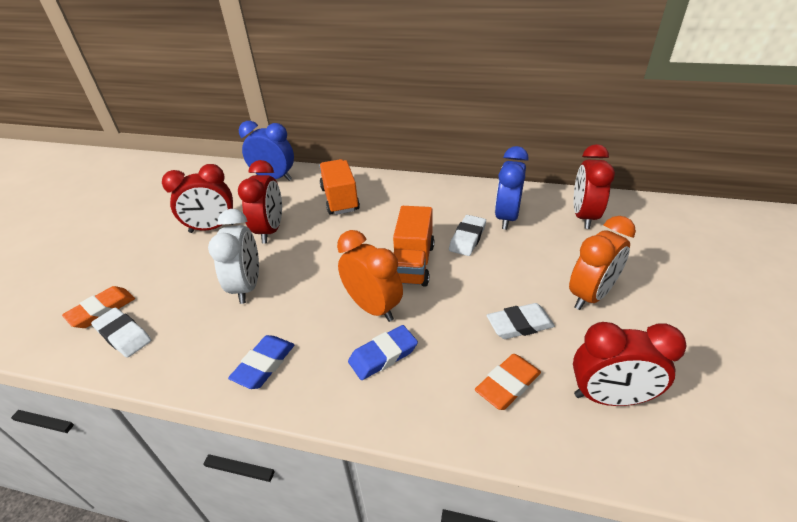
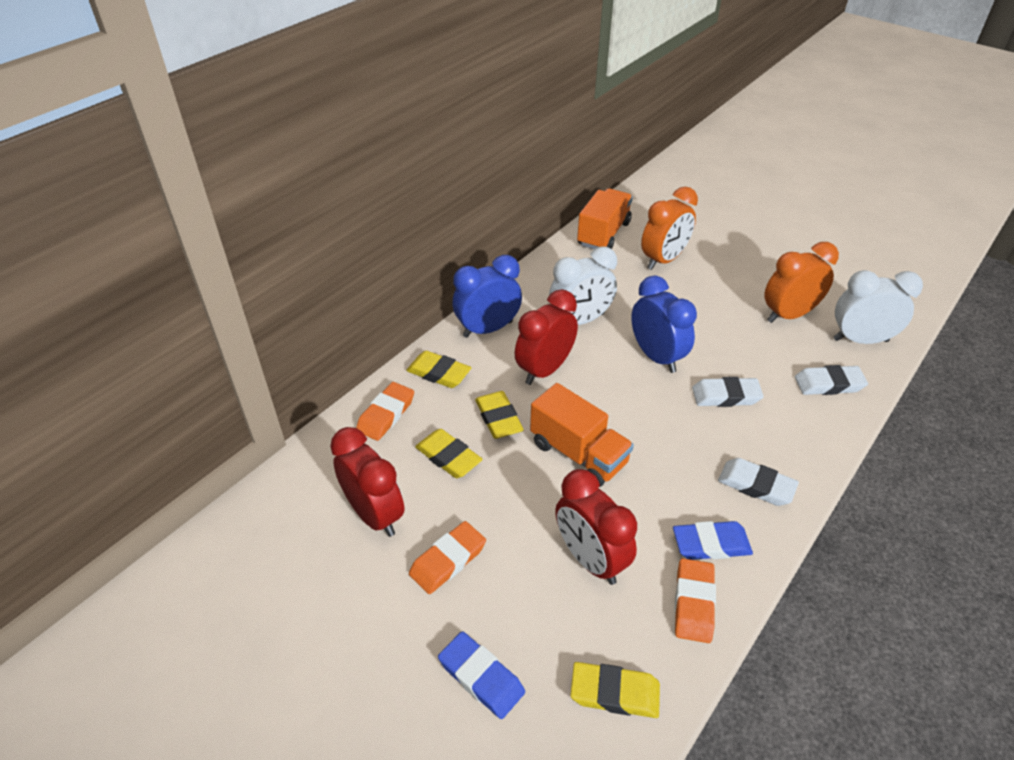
orange eraser: [62,286,135,328] [475,354,541,410] = 2 -> [356,382,414,441] [409,521,486,594] [675,558,716,643] = 3
red clock: [162,164,233,233] [238,160,282,243] [573,144,615,229] [573,322,687,406] = 4 -> [330,427,405,537] [515,289,578,385] [555,469,637,585] = 3
white clock: [208,209,259,304] = 1 -> [549,247,617,325] [834,270,923,344] = 2
yellow eraser: none = 0 -> [406,351,471,388] [415,429,482,478] [475,391,524,439] [570,662,660,718] = 4

